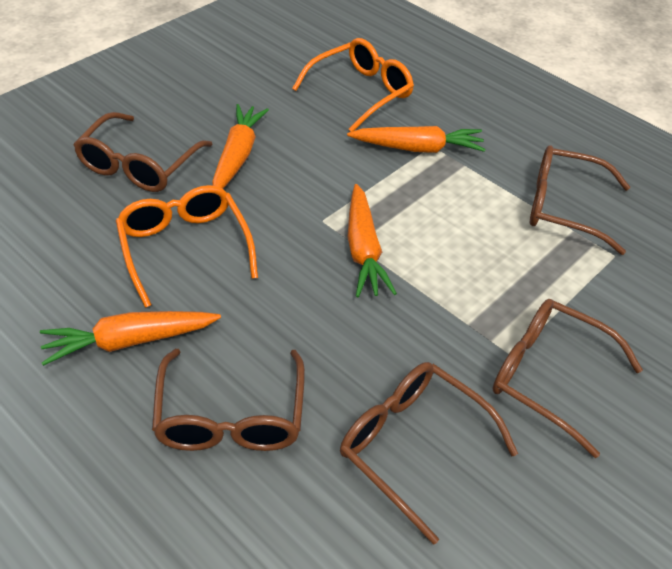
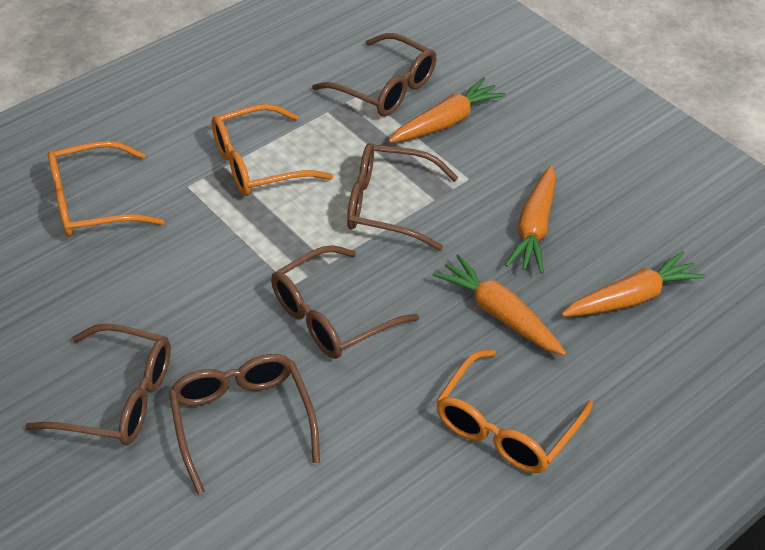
orange glasses: [116,185,258,308] [292,38,414,132] = 2 -> [48,141,165,237] [212,104,333,196] [436,350,593,473] = 3

